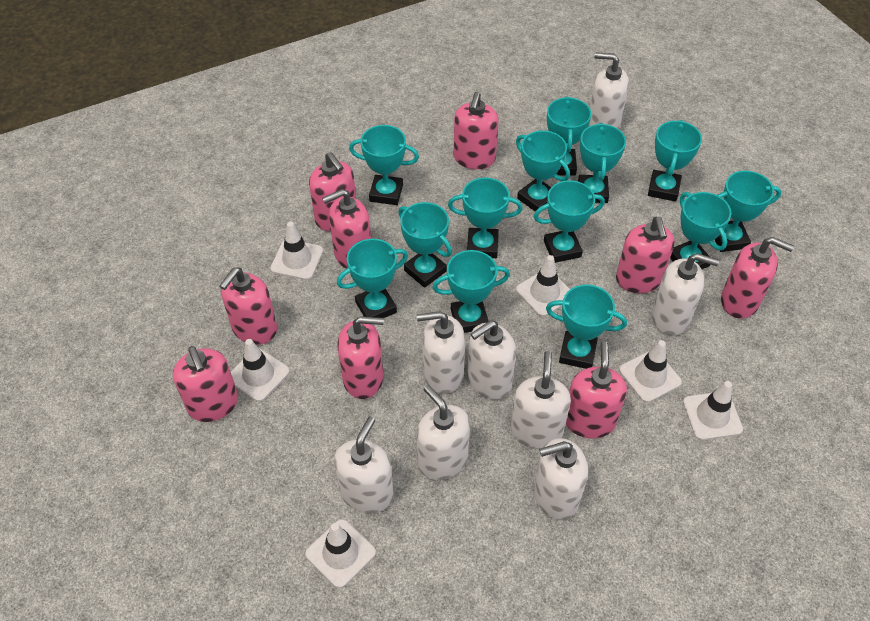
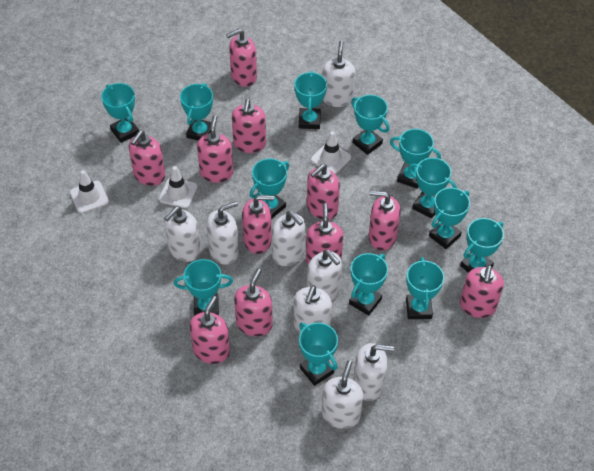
pink soap dispenser: [173,346,238,422] [219,267,277,345] [309,152,356,231] [322,189,371,269] [337,316,384,399] [453,92,499,169] [566,341,627,439] [616,217,675,293] [721,237,794,319] = 9 -> [129,131,166,186] [190,296,230,364] [197,115,233,183] [226,29,257,87] [232,99,266,153] [234,269,273,337] [242,195,274,254] [306,203,343,264] [307,164,340,220] [368,191,401,251] [460,265,504,318] = 11
white traffic cone: [231,339,290,402] [271,222,323,280] [305,519,376,588] [516,255,570,317] [619,340,682,403] [683,381,743,440] = 6 -> [70,170,109,213] [159,166,198,208] [311,131,351,174] = 3

